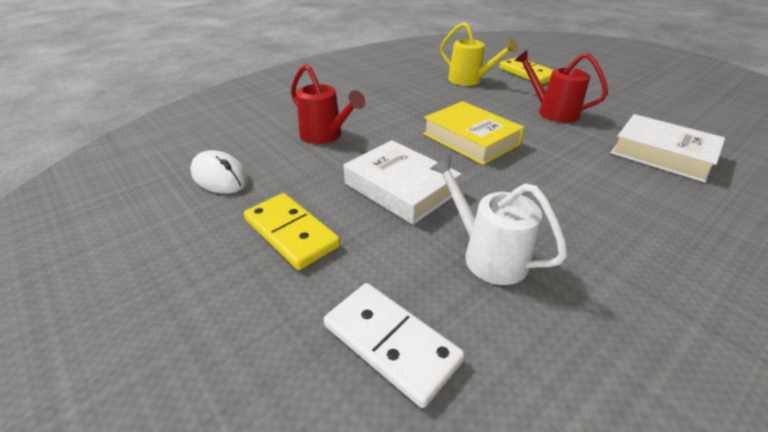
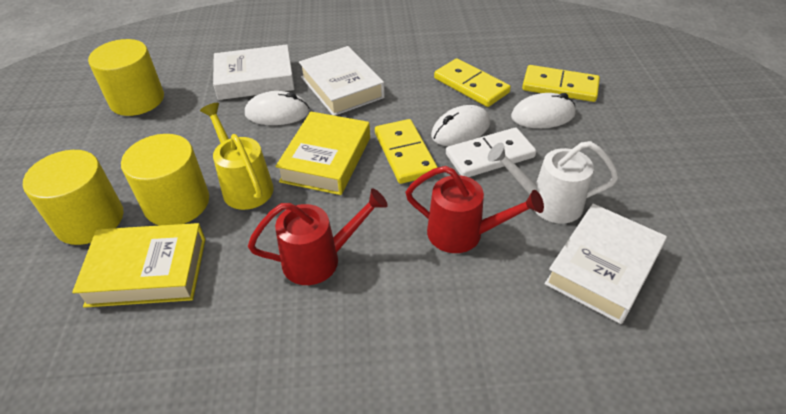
white book: [344,140,462,225] [611,114,725,183] = 2 -> [213,45,295,100] [299,46,385,116] [545,204,667,324] = 3
white mouse: [190,150,249,193] = 1 -> [245,91,310,125] [431,105,490,146] [511,93,576,128] = 3
yellow book: [423,101,525,165] = 1 -> [72,223,205,308] [275,112,370,195] = 2
yellow cylinder: none = 0 -> [23,150,123,245] [88,39,164,116] [121,134,209,226] = 3
yellow domino: [244,193,340,270] [499,57,553,84] = 2 -> [375,119,438,184] [434,58,511,107] [522,65,600,102] = 3

